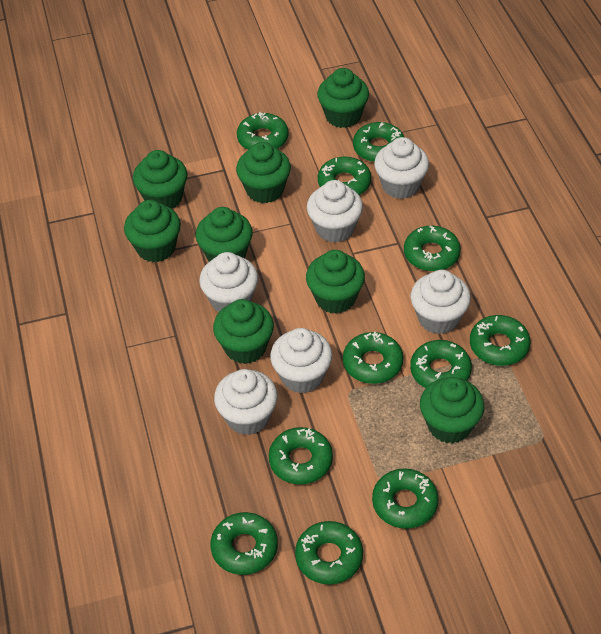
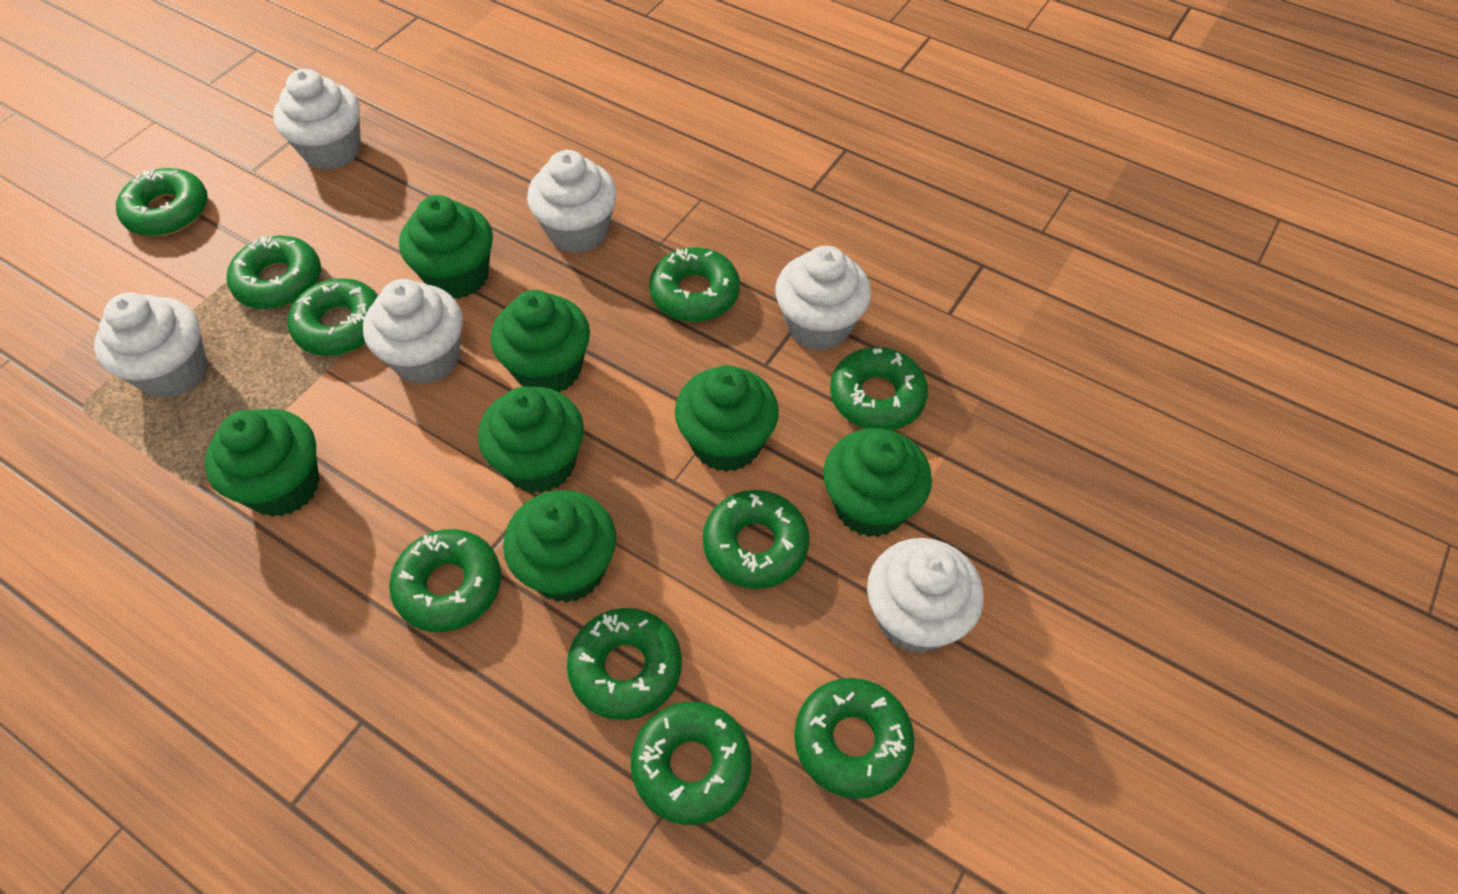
green cupcake: [124,200,181,262] [133,150,187,209] [195,207,253,262] [213,299,274,364] [236,142,291,203] [306,250,365,314] [317,68,369,128] [420,377,484,444] = 8 -> [205,409,319,517] [399,195,493,299] [478,387,584,493] [490,290,590,392] [503,490,616,603] [675,365,779,472] [823,428,932,537] = 7
green donut: [210,512,278,575] [237,112,289,150] [269,427,333,485] [295,521,363,585] [318,156,371,195] [343,332,403,384] [353,122,404,162] [372,468,439,529] [404,226,461,271] [410,340,472,388] [470,315,531,366] = 11 -> [116,168,208,236] [227,236,321,309] [288,278,379,356] [389,529,501,632] [567,608,682,720] [631,702,752,825] [649,247,740,322] [703,490,810,589] [794,678,914,799] [830,347,928,430] = 10

